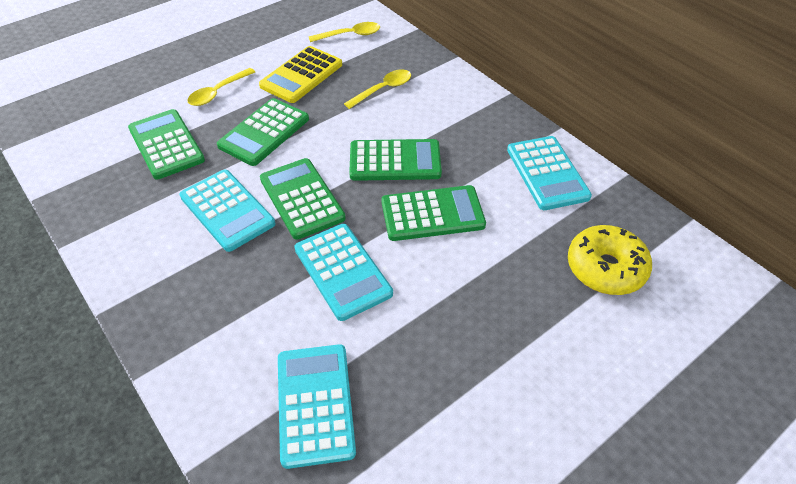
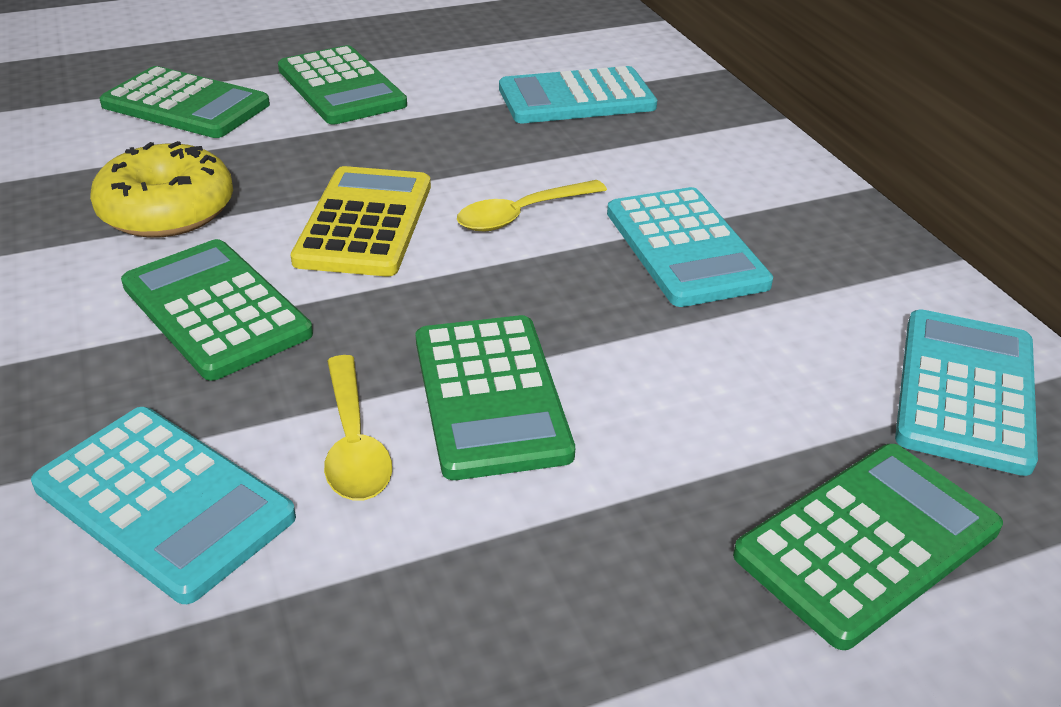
yellow spoon: [188,68,255,106] [309,22,380,42] [344,69,411,109] = 3 -> [324,355,392,500] [457,180,607,231] = 2

